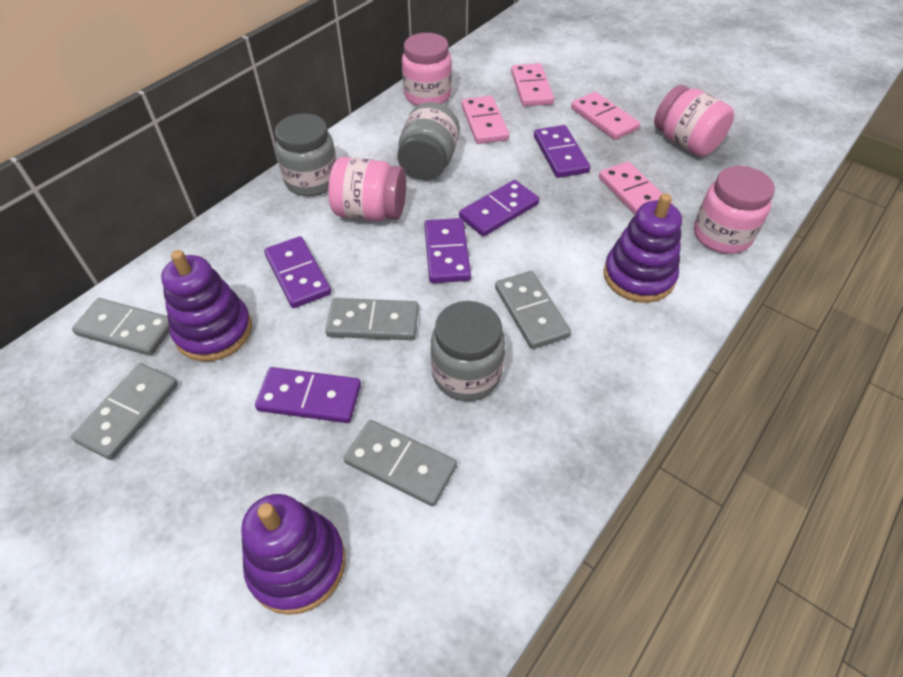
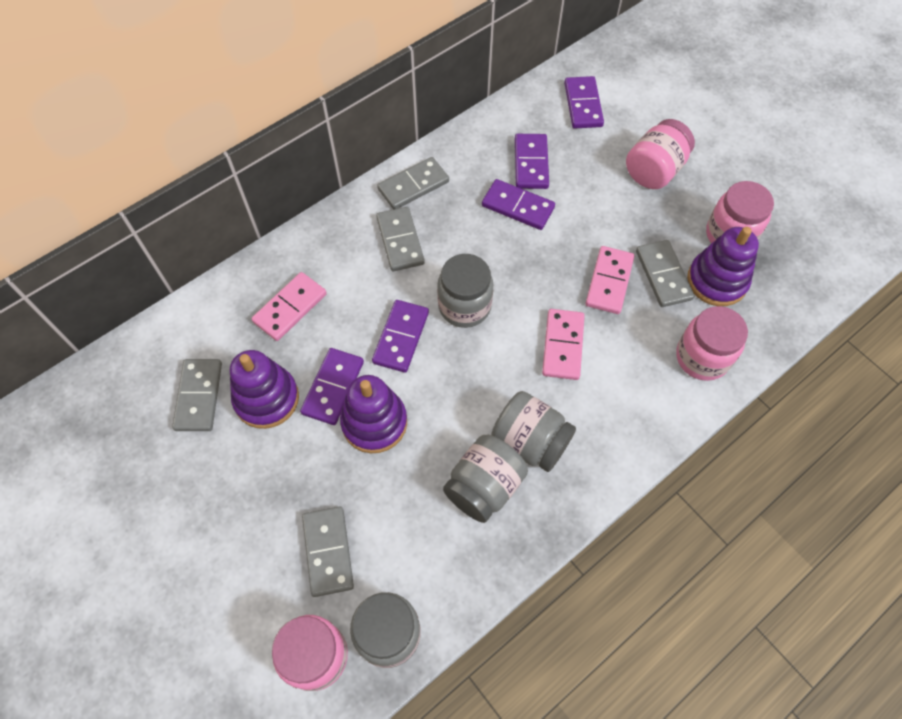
grey jar: [275,113,337,196] [397,102,460,180] [431,301,505,401] = 3 -> [350,592,421,668] [437,254,494,328] [443,435,528,523] [491,391,576,472] = 4
pink domino: [462,96,509,144] [511,63,554,106] [571,92,640,140] [599,162,673,215] = 4 -> [251,272,327,341] [542,309,585,380] [585,246,634,314] = 3

